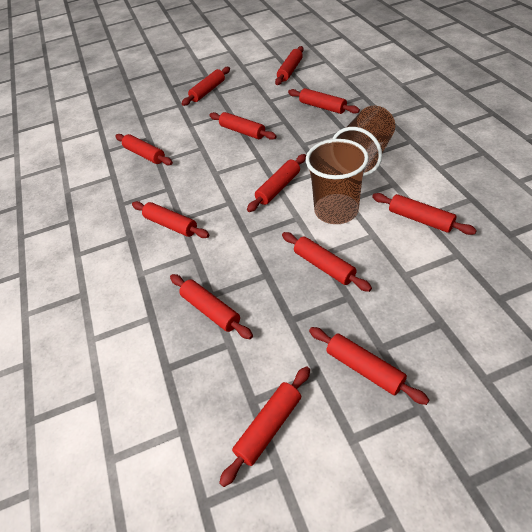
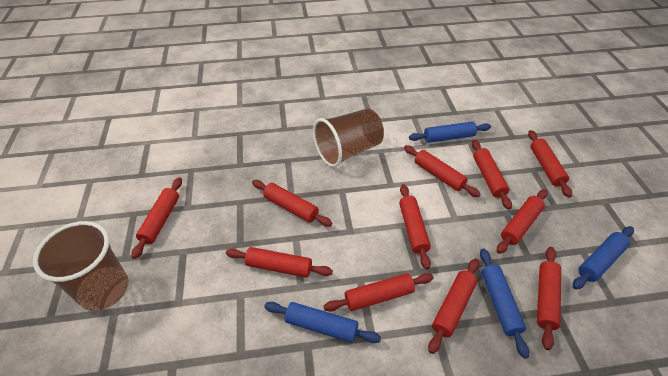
blue rolling pin: none = 0 -> [264,302,381,343] [409,122,491,143] [480,248,529,359] [573,226,634,289] = 4
red rolling pin: [115,134,173,165] [132,201,209,238] [170,274,253,339] [182,67,230,106] [209,112,277,140] [219,366,310,487] [247,154,306,212] [275,46,304,85] [282,232,372,292] [288,88,360,114] [309,327,429,405] [372,193,477,235] = 12 -> [131,177,182,259] [226,247,333,278] [252,180,332,227] [324,273,433,312] [399,184,431,270] [404,145,481,197] [428,258,479,354] [472,140,512,210] [497,189,548,254] [528,130,572,198] [537,247,561,350] = 11

